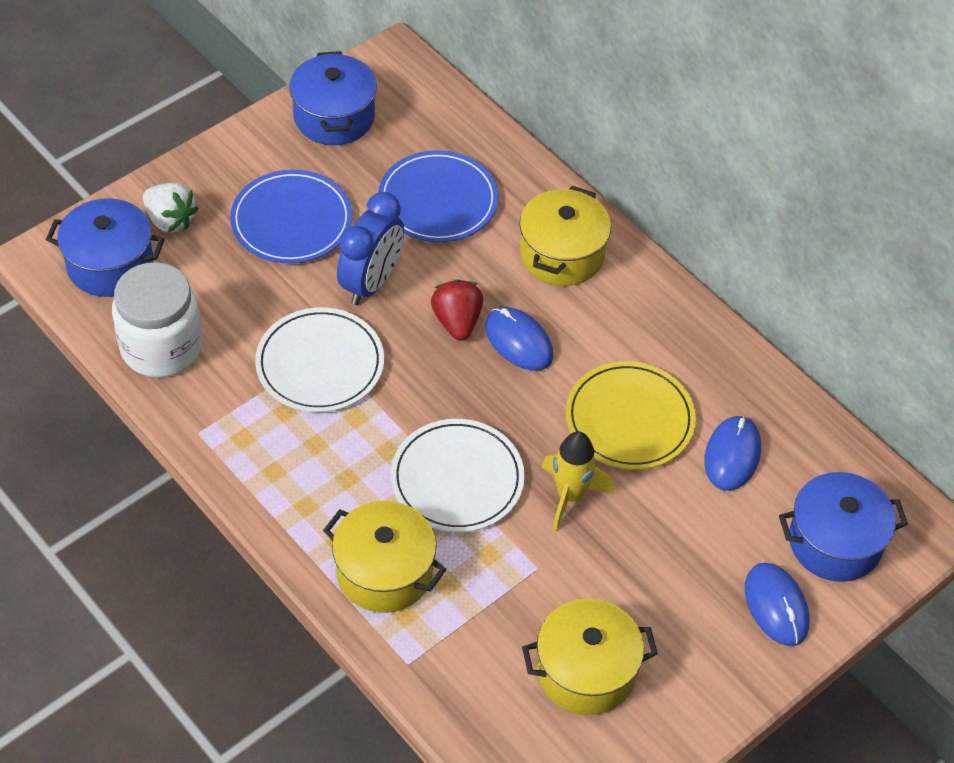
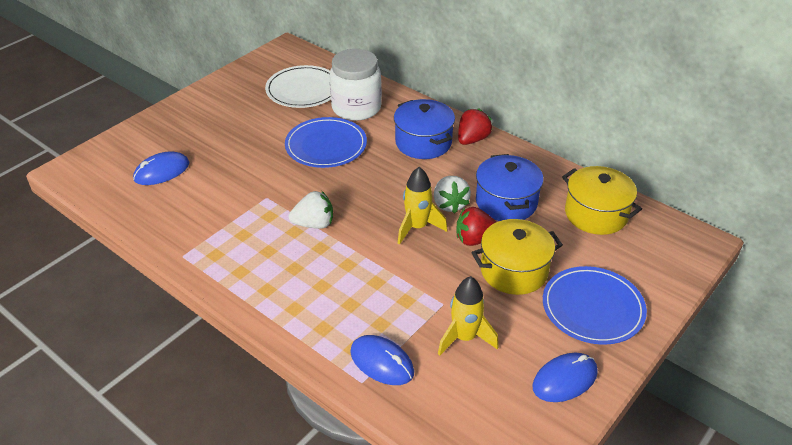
blue clock: [337,192,404,305] = 1 -> none = 0
blue pot: [46,198,165,297] [289,51,377,145] [779,472,908,582] = 3 -> [394,99,455,159] [476,154,544,221] = 2
red strawberry: [431,279,483,341] = 1 -> [456,207,496,246] [458,108,492,145] = 2
white plate: [255,308,384,412] [391,419,525,532] = 2 -> [265,65,331,108] = 1
white strawberry: [143,182,199,233] = 1 -> [289,191,333,229] [434,176,471,214] = 2
yellow plate: [565,361,696,470] = 1 -> none = 0
yellow pot: [323,501,447,613] [519,186,611,286] [522,599,658,715] = 3 -> [471,219,563,295] [562,166,642,235] = 2
yellow rocket: [542,431,614,531] = 1 -> [398,167,448,245] [438,276,499,356] = 2

